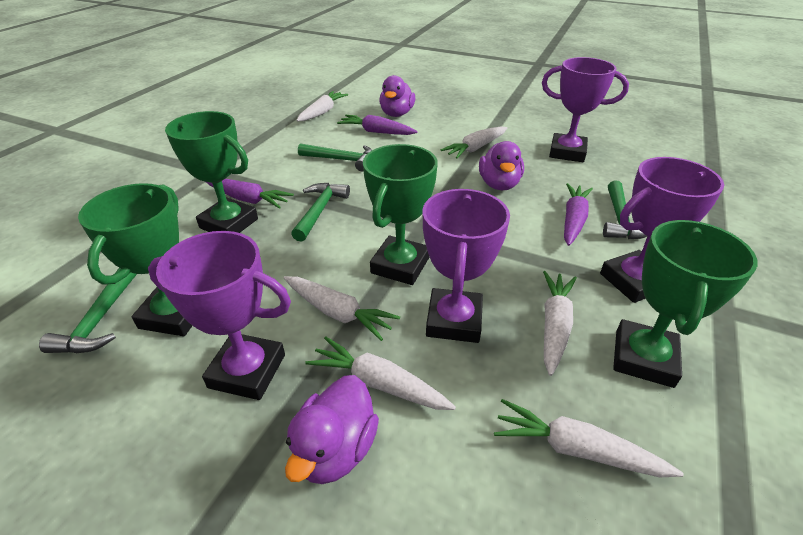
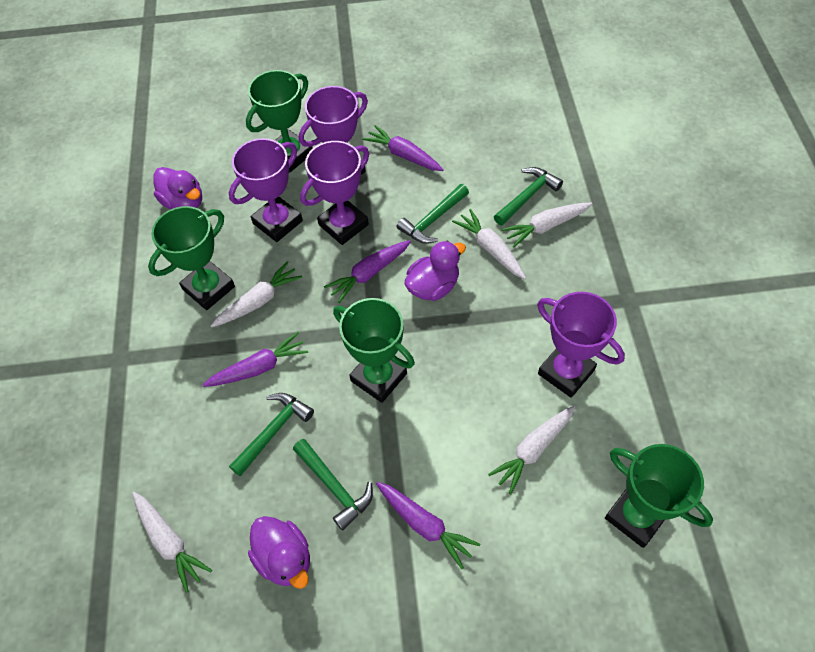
purple carrot: [206,179,294,209] [337,115,417,135] [564,183,593,246] = 3 -> [203,332,308,387] [324,240,411,303] [362,125,444,171] [376,482,480,569] = 4
white carrot: [283,276,400,341] [296,91,348,121] [305,337,456,410] [441,126,507,159] [494,399,683,477] [543,271,577,376] = 6 -> [132,492,212,593] [211,261,302,327] [452,209,526,279] [488,406,575,494] [501,203,592,247] = 5

